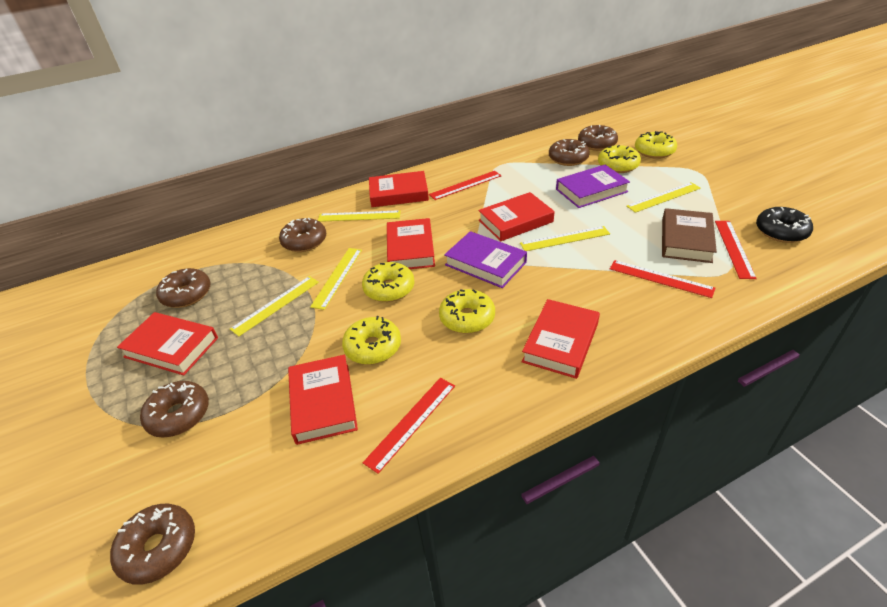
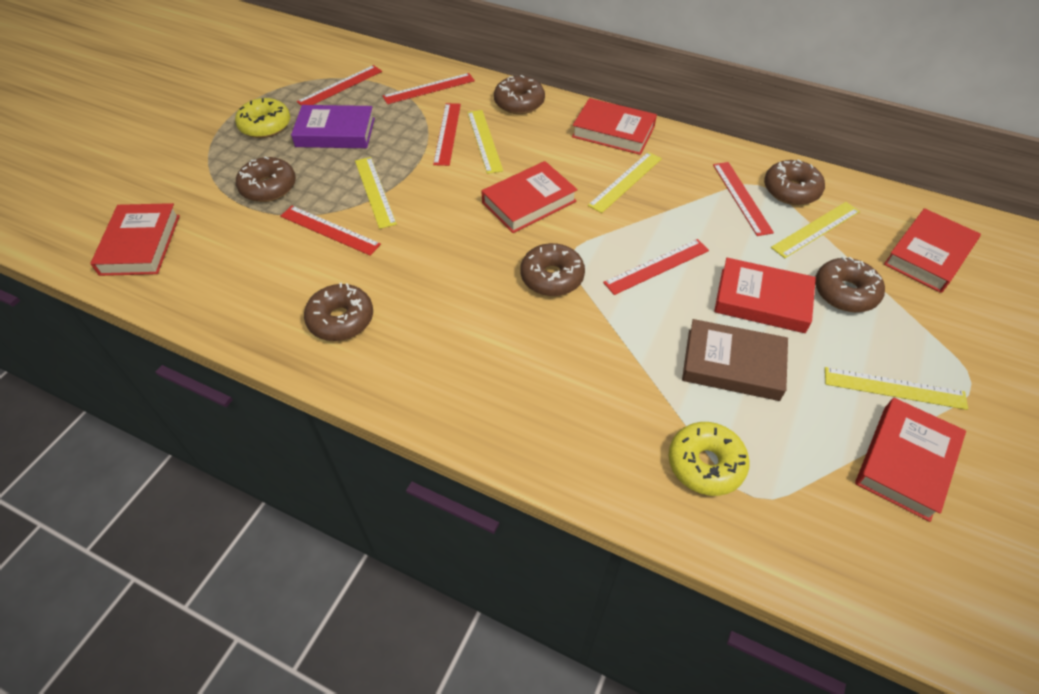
black donut: [756,207,813,243] = 1 -> none = 0
purple book: [444,231,527,288] [556,164,630,208] = 2 -> [291,105,375,148] = 1
red ruler: [363,378,455,474] [429,171,501,200] [610,260,716,298] [715,221,757,279] = 4 -> [280,206,381,255] [297,65,382,106] [382,73,475,104] [433,103,461,166] [603,239,709,295] [713,162,774,236] = 6
yellow donut: [342,316,401,365] [362,262,415,302] [439,289,495,334] [598,145,641,173] [635,131,677,159] = 5 -> [235,98,291,138] [669,422,750,496] = 2

